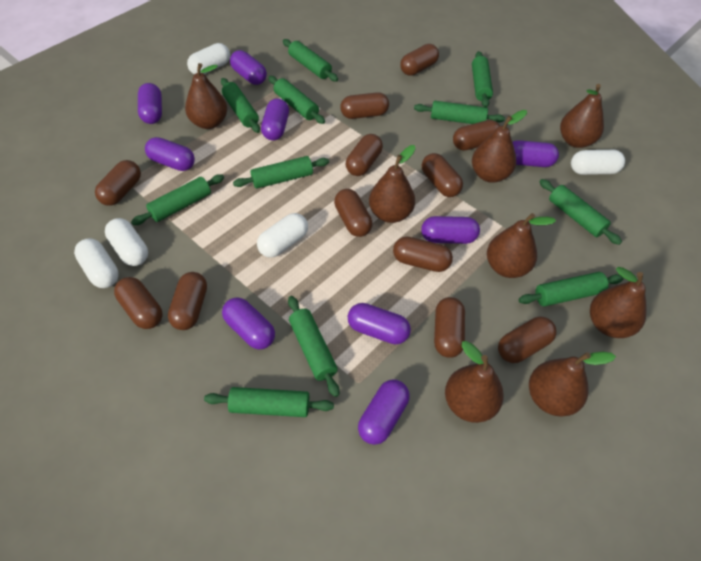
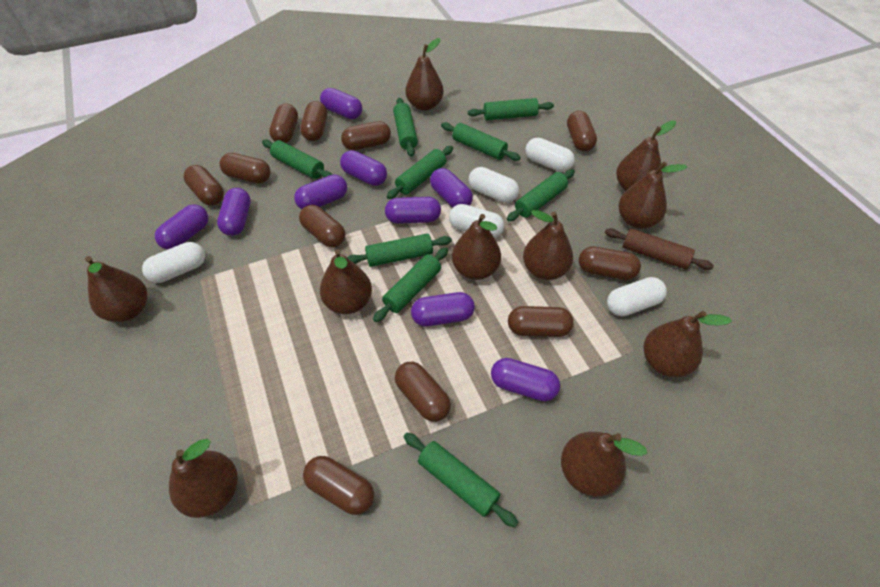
brown capsule: [95,160,141,206] [114,277,163,329] [168,272,207,330] [334,189,372,237] [340,92,389,119] [346,134,383,176] [393,237,453,272] [400,44,439,76] [422,153,463,197] [434,297,465,358] [453,120,500,151] [498,317,556,363] = 12 -> [183,165,224,206] [219,153,270,183] [269,104,298,143] [299,205,345,247] [300,101,327,141] [303,456,374,515] [341,121,391,150] [395,362,451,422] [508,306,574,337] [567,111,597,152] [579,246,641,280] = 11
brown pear: [185,63,227,129] [369,145,416,223] [445,341,504,423] [472,110,527,183] [487,213,556,278] [529,352,616,417] [560,84,604,148] [590,267,646,338] = 8 -> [85,256,147,322] [169,439,238,518] [320,249,372,314] [405,38,444,111] [452,214,501,280] [523,210,573,280] [561,432,647,497] [616,120,676,191] [618,161,687,229] [643,311,732,377] = 10
brown rolling pin: none = 0 -> [605,228,714,270] = 1
green rolling pin: [131,174,224,225] [204,387,334,417] [221,78,260,133] [233,156,329,189] [268,76,325,124] [283,39,338,82] [288,296,340,397] [414,101,505,124] [472,51,493,107] [519,272,624,307] [539,179,622,245] = 11 -> [262,140,332,179] [347,234,452,267] [373,247,448,322] [387,146,453,199] [393,98,418,157] [404,433,518,527] [441,122,521,161] [468,98,554,120] [507,169,575,221] = 9

